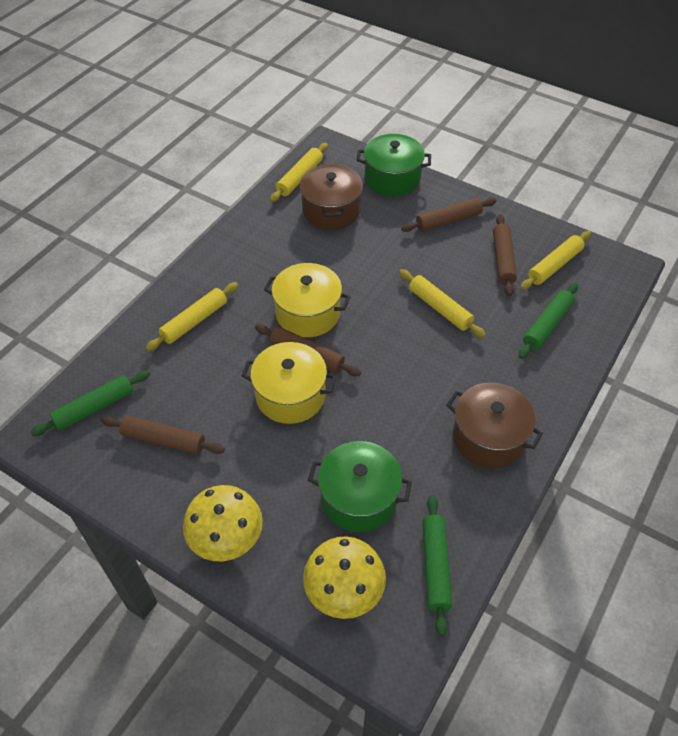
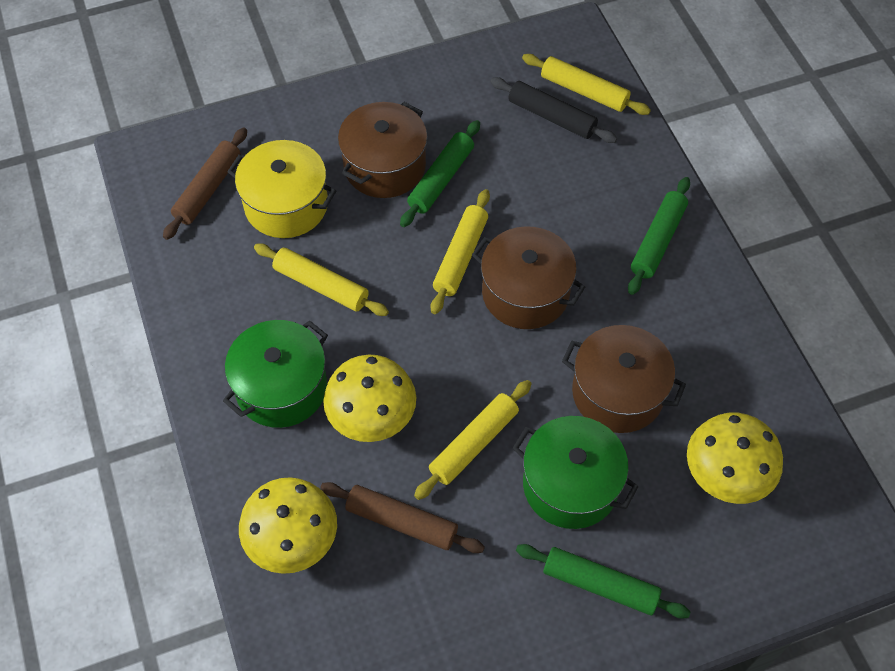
black rolling pin: none = 0 -> [490,77,617,143] = 1
brown pot: [300,164,363,230] [446,383,543,468] = 2 -> [338,102,427,198] [472,226,585,329] [562,325,686,433] = 3
brown rolling pin: [101,415,225,455] [255,324,361,376] [401,198,497,232] [493,214,517,296] = 4 -> [163,128,247,240] [320,482,485,553] = 2
yellow mushroom: [183,485,263,561] [303,536,386,619] = 2 -> [239,477,337,574] [323,355,416,442] [687,412,783,504] = 3
yellow pot: [242,342,337,424] [264,263,351,337] = 2 -> [227,140,336,238] = 1

